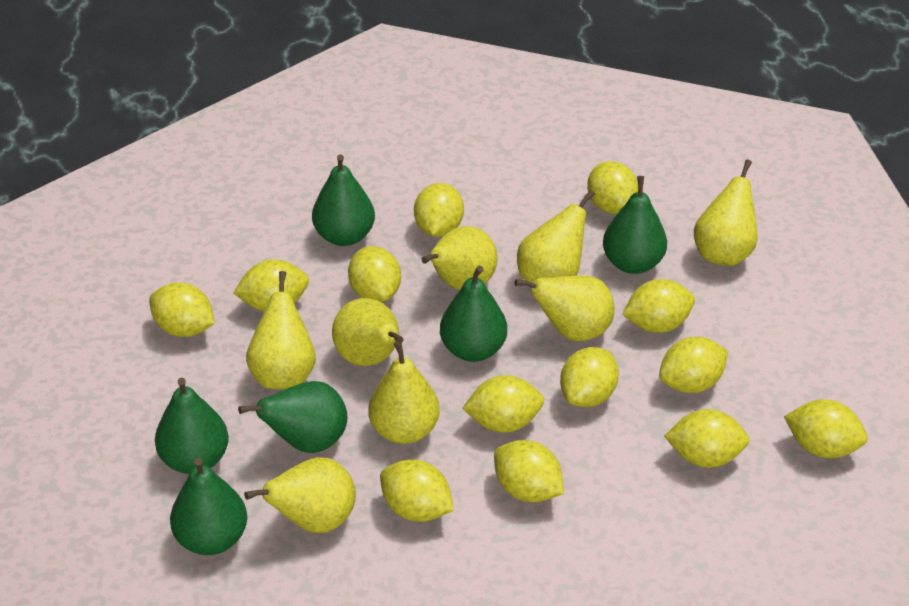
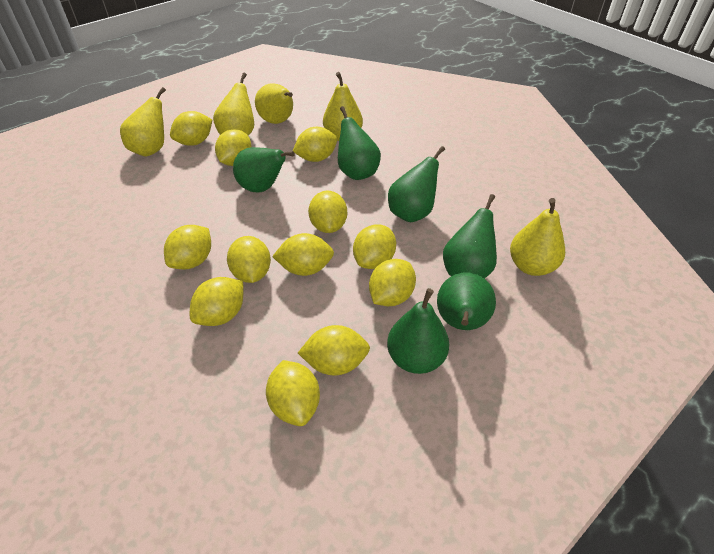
yellow lemon: [149,283,215,337] [233,259,309,312] [348,246,401,302] [380,459,454,522] [414,183,464,237] [462,375,544,433] [494,440,564,502] [560,347,619,407] [587,161,638,214] [622,279,695,333] [659,337,728,393] [664,409,749,468] [784,399,868,458] = 13 -> [164,225,211,269] [170,111,212,146] [190,277,243,326] [215,129,252,166] [227,236,271,283] [266,360,320,426] [272,233,334,276] [293,127,337,162] [298,325,370,375] [308,191,347,233] [353,224,396,269] [369,259,416,306] = 12
yellow pear: [244,457,356,533] [246,271,316,389] [332,298,404,366] [368,341,440,444] [421,226,498,290] [515,275,615,341] [517,190,595,283] [694,159,757,266] = 8 -> [120,87,166,157] [213,73,254,135] [255,83,293,124] [323,72,363,141] [510,198,565,276] = 5

